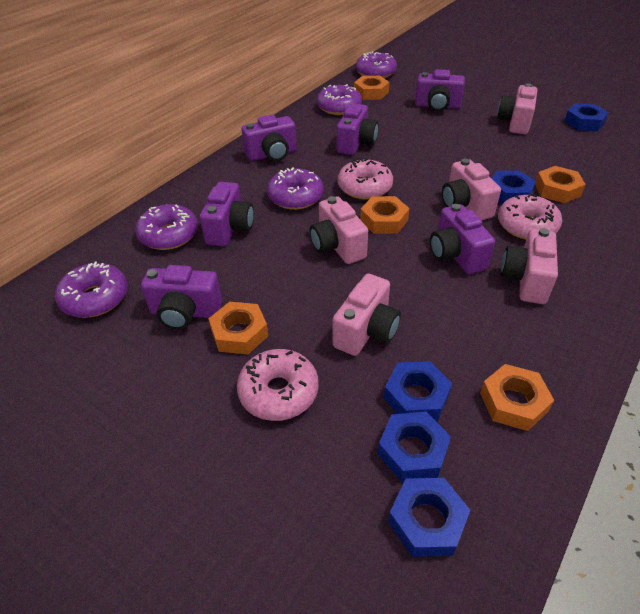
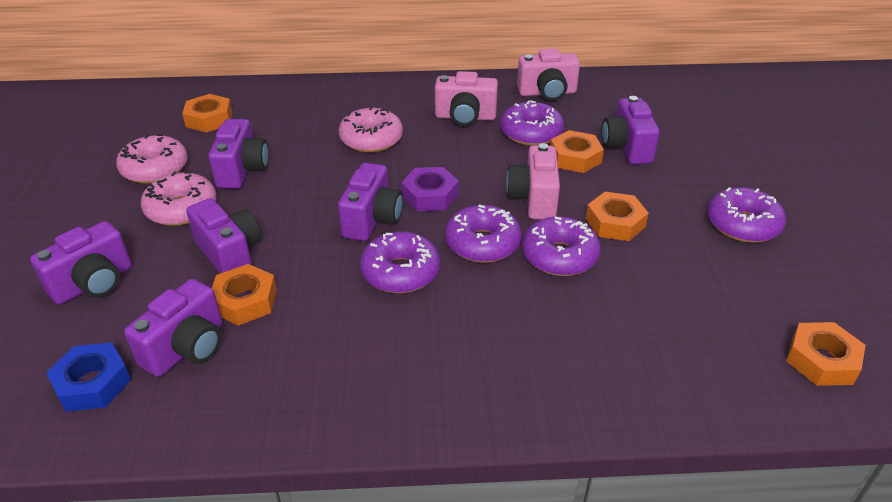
blue nut: [378,412,451,482] [384,361,452,421] [388,478,470,557] [492,170,536,204] [564,103,609,131] = 5 -> [46,342,131,412] = 1
pink camera: [310,196,368,264] [333,274,401,356] [442,159,501,220] [497,84,537,134] [501,228,558,304] = 5 -> [435,71,498,126] [506,143,560,220] [517,49,580,101] = 3
purple nut: none = 0 -> [401,167,459,211] = 1

